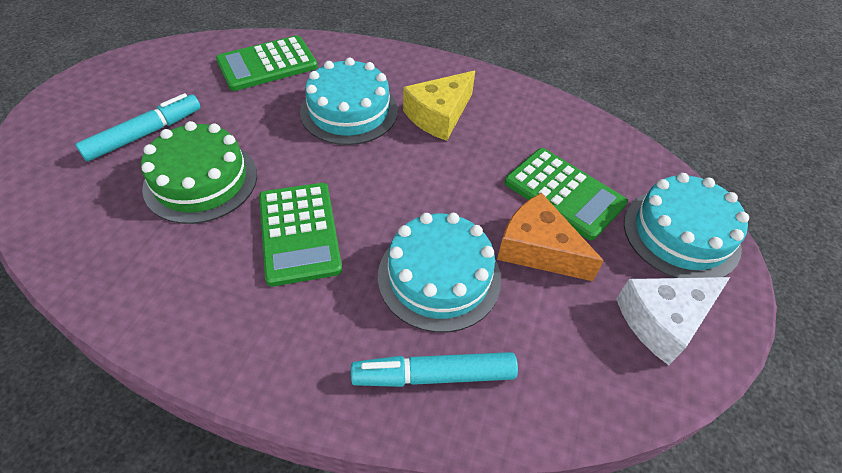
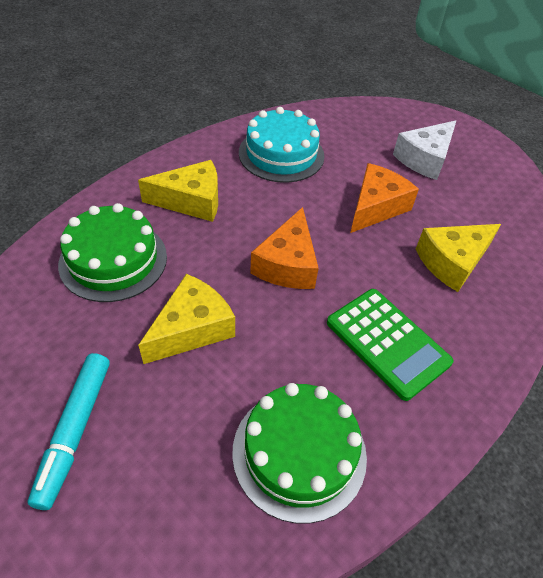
green cake: [141,121,257,224] = 1 -> [58,203,167,302] [232,383,367,524] = 2
green calculator: [216,35,318,91] [259,183,342,286] [505,148,628,240] = 3 -> [327,289,454,401] = 1
orange cheese: [497,193,604,281] = 1 -> [250,207,319,289] [350,163,419,233] = 2
turquoise cake: [300,57,398,145] [378,213,501,332] [624,173,749,278] = 3 -> [239,107,324,183] = 1
turquoise marker: [75,93,200,161] [351,352,518,387] = 2 -> [28,353,110,510] = 1
yellow cheese: [403,71,475,141] = 1 -> [138,160,218,222] [138,274,235,364] [416,224,501,292] = 3

